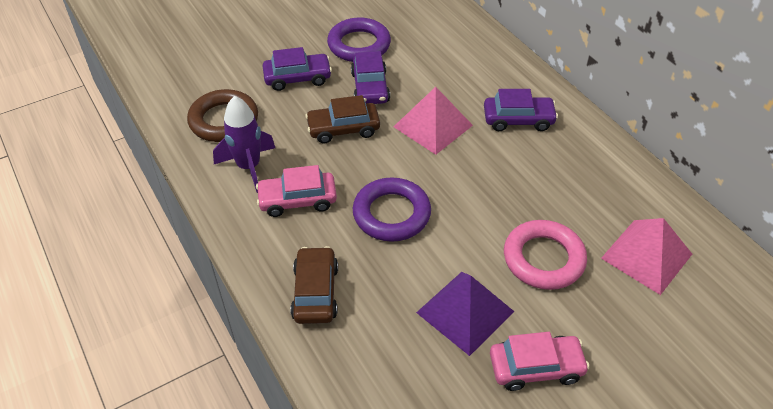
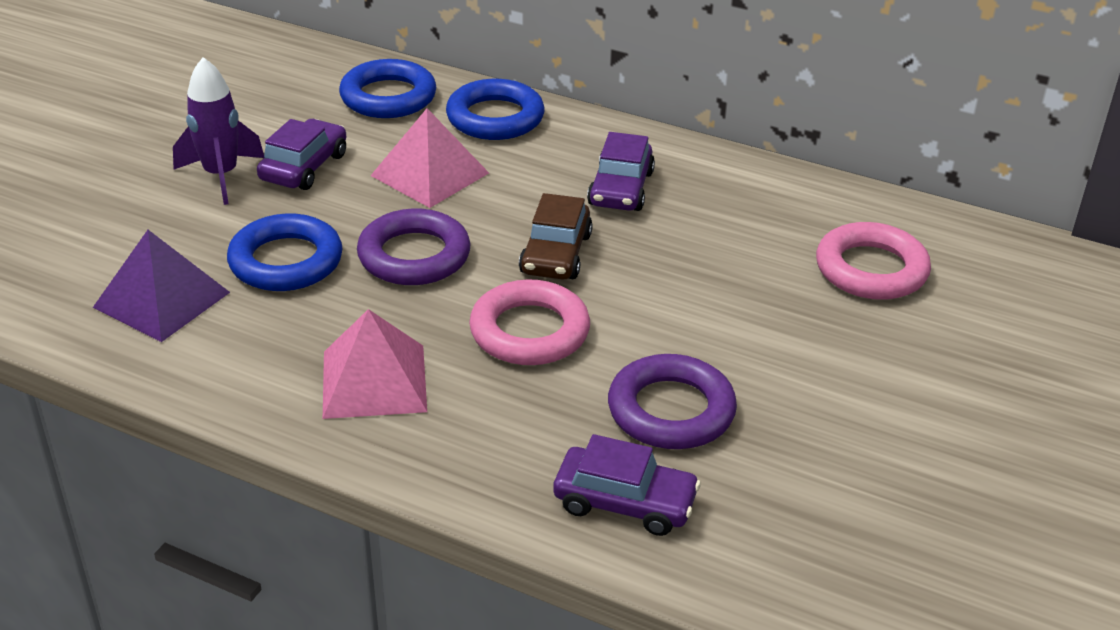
blue ring: none = 0 -> [227,213,343,291] [339,59,436,118] [446,79,544,140] = 3
brown car: [290,246,338,324] [305,95,380,143] = 2 -> [519,193,593,280] = 1
brown ring: [187,89,258,142] = 1 -> none = 0
pink car: [256,165,337,217] [490,332,590,391] = 2 -> none = 0
pink ring: [504,220,587,290] = 1 -> [469,279,590,365] [816,222,931,300] = 2

